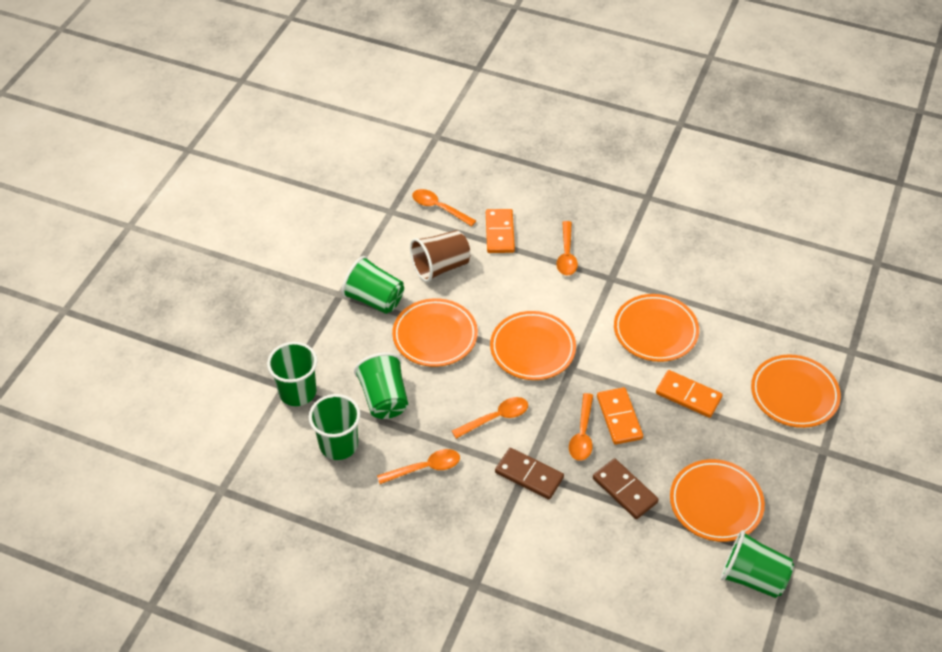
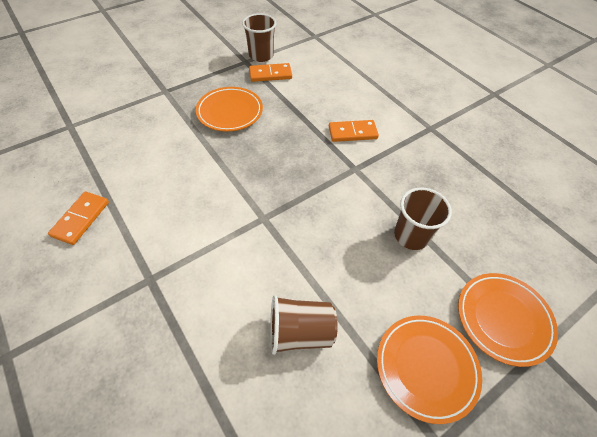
brown cup: [410,230,471,282] = 1 -> [242,13,276,62] [270,295,338,355] [394,187,452,250] = 3
brown domino: [495,448,564,500] [593,459,659,519] = 2 -> none = 0
green cup: [267,342,317,406] [309,394,361,460] [341,256,404,314] [354,352,408,419] [721,530,794,598] = 5 -> none = 0
orange plate: [392,298,478,367] [490,311,576,380] [614,294,699,362] [670,459,765,542] [751,354,841,428] = 5 -> [196,87,263,132] [377,316,482,424] [458,273,558,367] = 3
orange spoon: [377,449,460,484] [412,189,476,227] [452,397,528,439] [556,221,578,276] [569,393,593,461] = 5 -> none = 0

